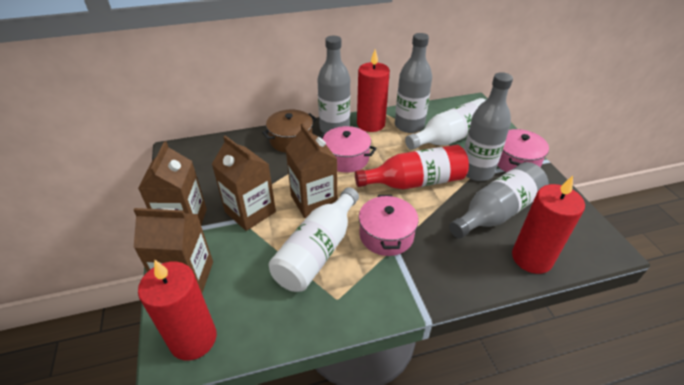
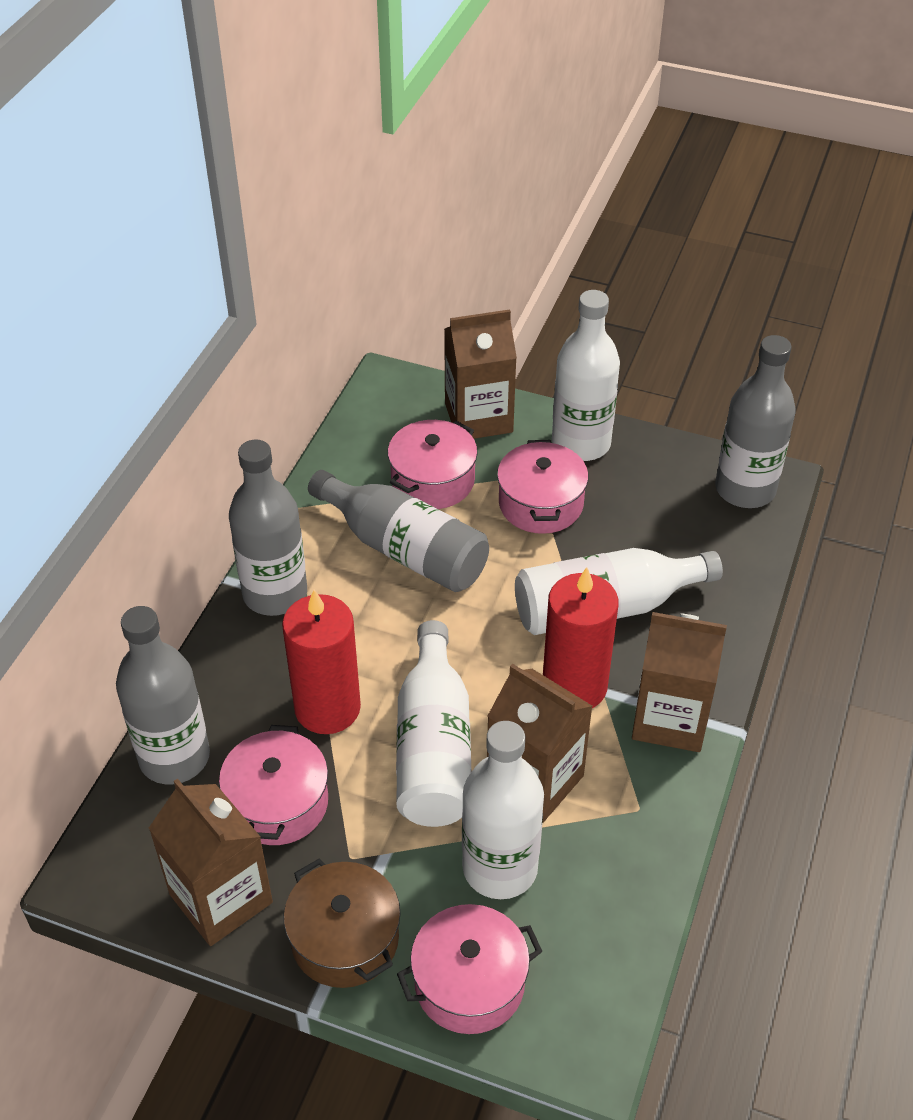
pink pot: [320,126,377,173] [359,195,419,256] [497,129,549,172] = 3 -> [219,725,328,845] [388,420,478,509] [397,904,542,1034] [497,440,588,534] = 4
red bottle: [355,145,469,190] = 1 -> none = 0
red candle: [138,260,217,360] [357,49,390,132] [512,176,585,274] = 3 -> [282,589,361,734] [543,567,618,708] = 2
white bottle: [269,187,359,292] [405,98,486,150] = 2 -> [396,620,471,827] [462,721,544,899] [515,548,723,635] [552,290,620,461] = 4

